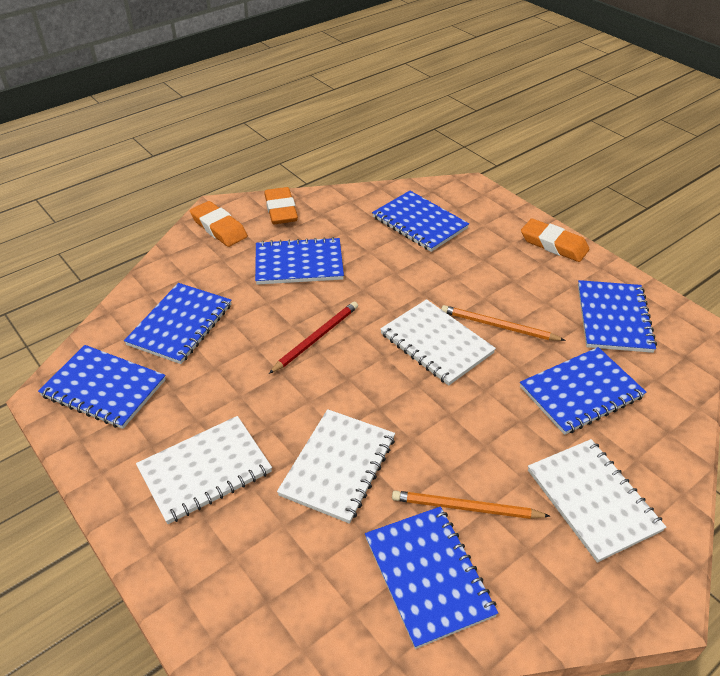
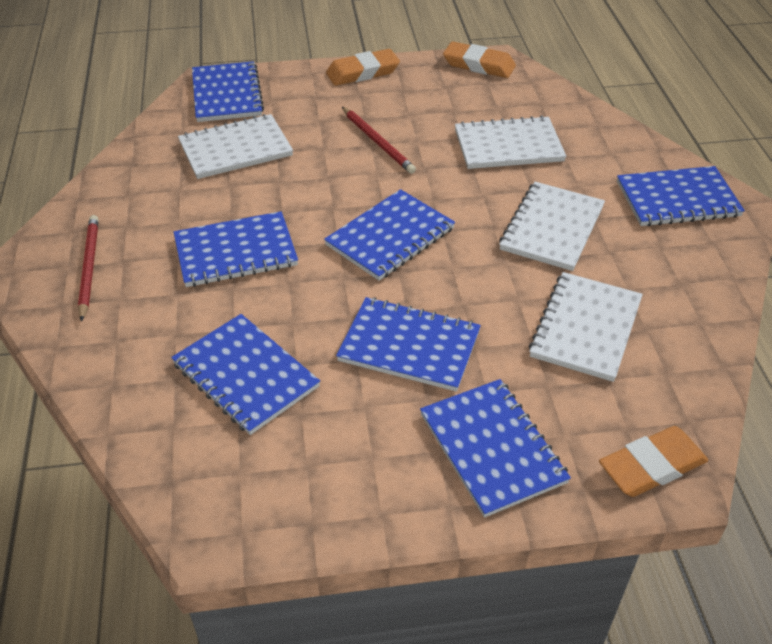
orange pencil: [392,491,550,519] [441,305,566,341] = 2 -> none = 0
red pencil: [269,301,358,374] = 1 -> [78,215,99,322] [342,107,416,174] = 2

